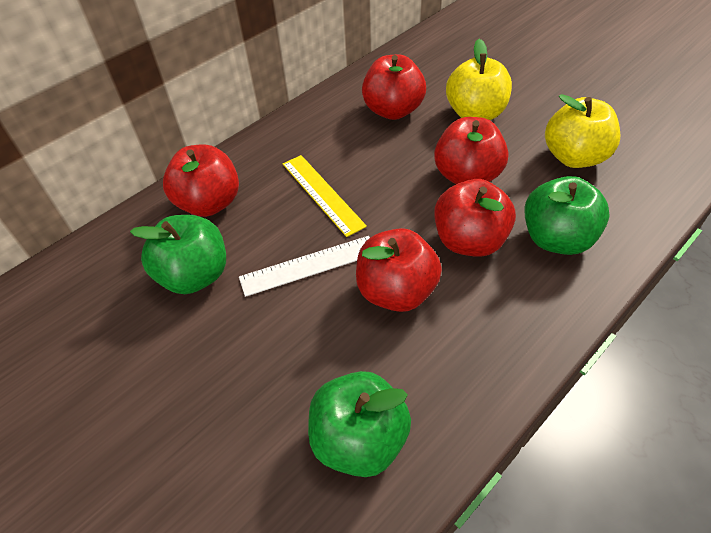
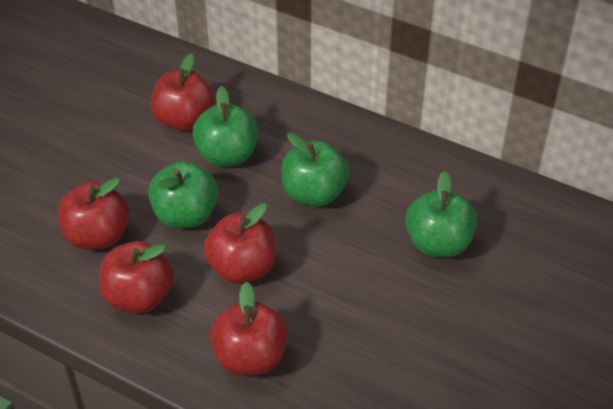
green apple: [130,215,226,294] [308,371,411,477] [524,176,610,255] = 3 -> [148,161,218,228] [192,86,258,167] [281,133,349,207] [405,171,477,257] = 4
white ruler: [239,236,370,297] = 1 -> none = 0
yellow apple: [446,39,512,120] [545,94,620,168] = 2 -> none = 0
yellow ruler: [283,155,367,237] = 1 -> none = 0

